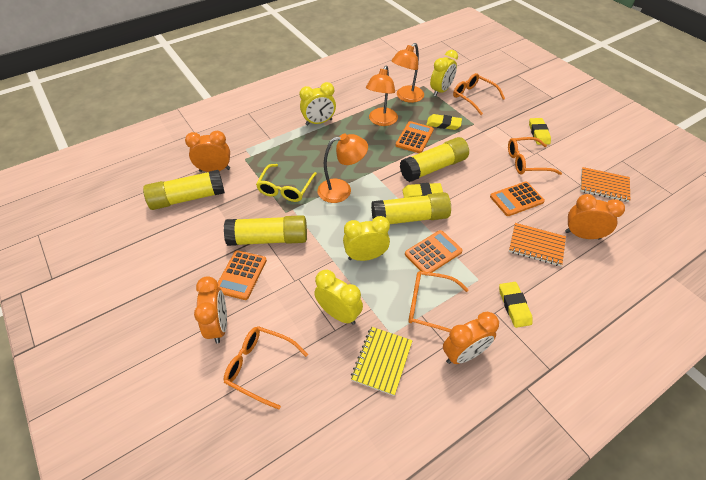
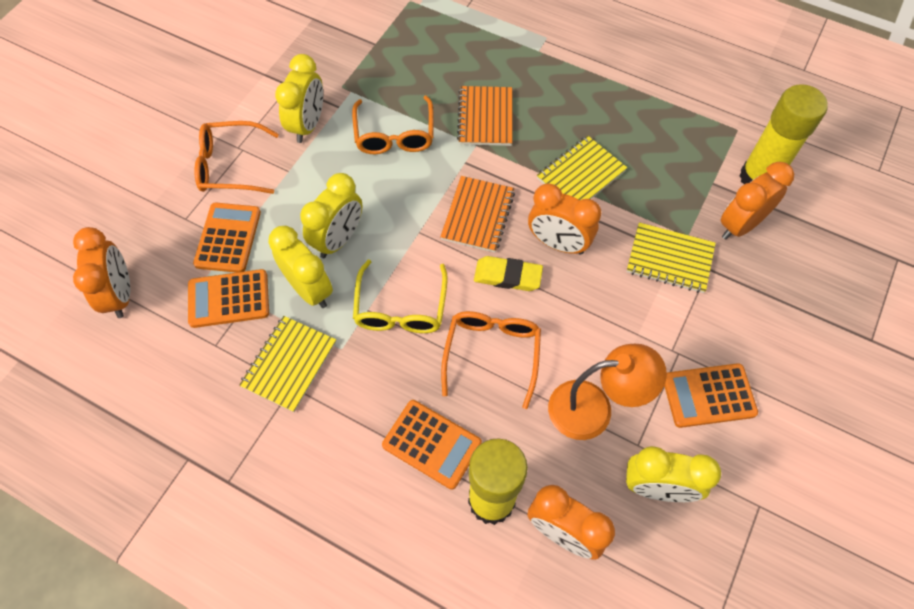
orange glasses: [224,326,308,410] [408,271,469,332] [453,73,505,115] [508,137,562,175] = 4 -> [194,121,279,194] [352,95,433,154] [441,311,541,409] = 3
orange lamp: [318,134,368,203] [366,65,398,126] [391,43,424,103] = 3 -> [548,343,667,440] = 1
yellow eraser: [402,183,443,198] [426,114,462,130] [499,282,533,328] [529,118,551,145] = 4 -> [474,256,543,291] = 1
yellow glue stick: [143,170,225,210] [224,215,307,246] [371,192,451,224] [400,137,469,182] = 4 -> [468,438,528,525] [739,84,828,184] = 2
yellow notebook: [351,327,413,396] = 1 -> [239,316,336,412] [537,136,627,200] [627,222,716,293] = 3

